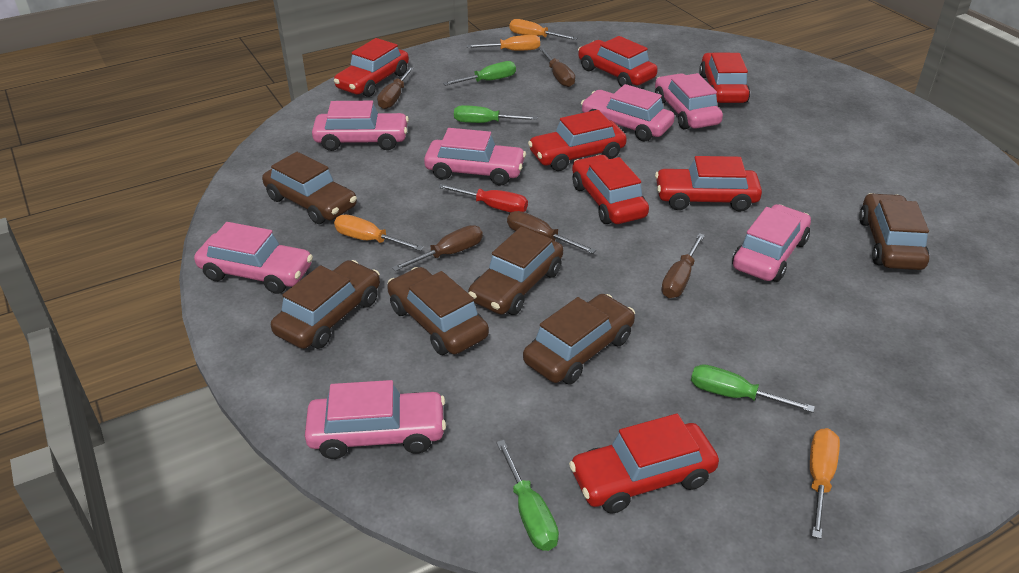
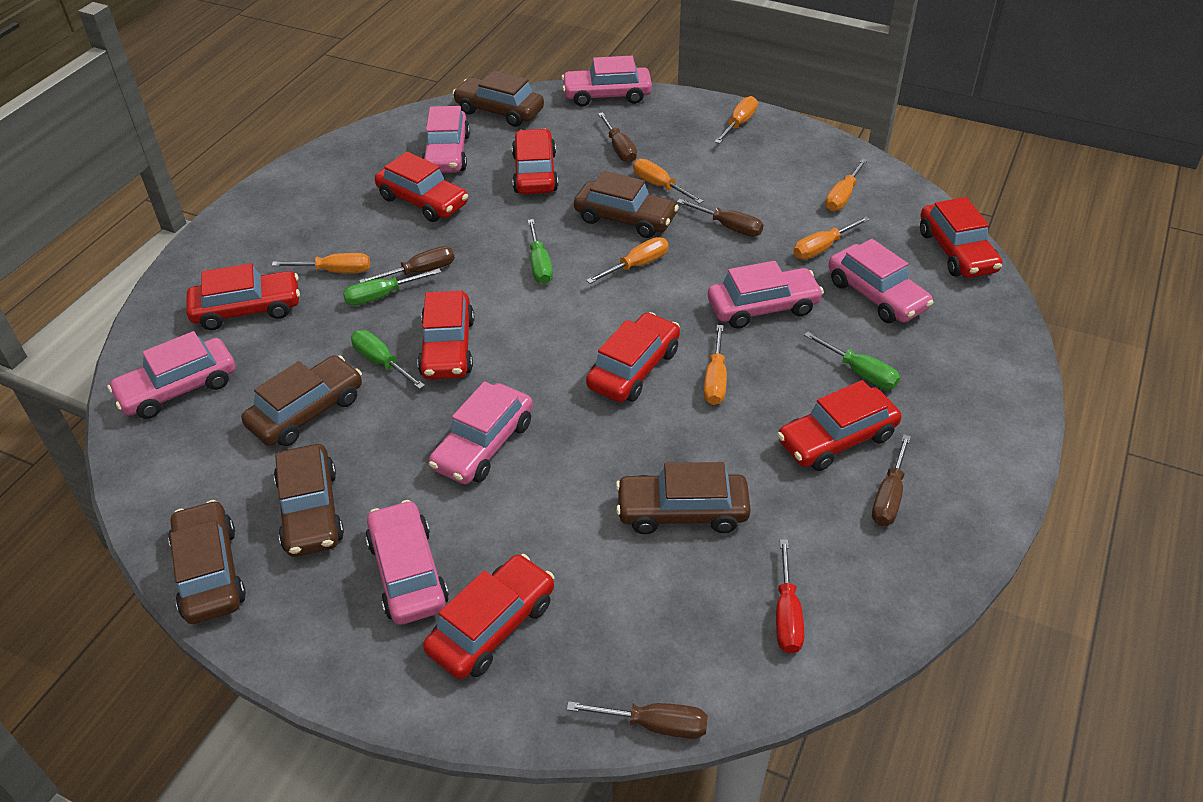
orange screwdriver: [334,215,424,251] [466,35,540,51] [510,19,577,40] [810,428,840,539] = 4 -> [271,253,370,273] [586,237,669,284] [633,159,703,204] [704,325,727,405] [715,96,758,144] [794,216,870,259] [826,158,868,211] = 7
red car: [334,38,409,97] [528,110,627,171] [569,414,719,514] [572,155,649,224] [578,36,658,87] [655,156,762,212] [699,53,750,103] = 7 -> [186,263,300,330] [375,152,468,222] [417,291,474,379] [423,554,554,679] [512,129,558,194] [586,312,680,402] [777,380,902,471] [920,197,1002,278] = 8

